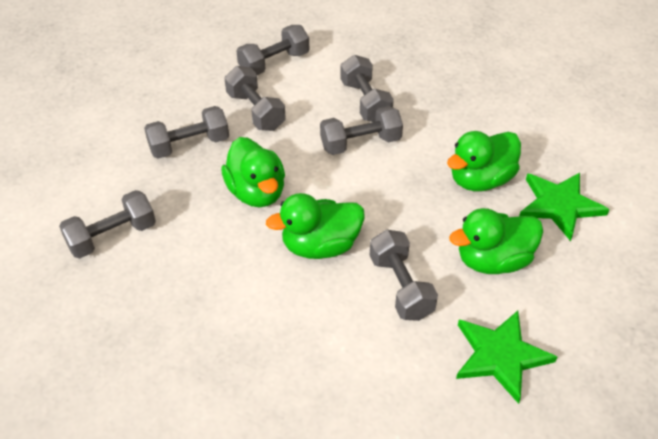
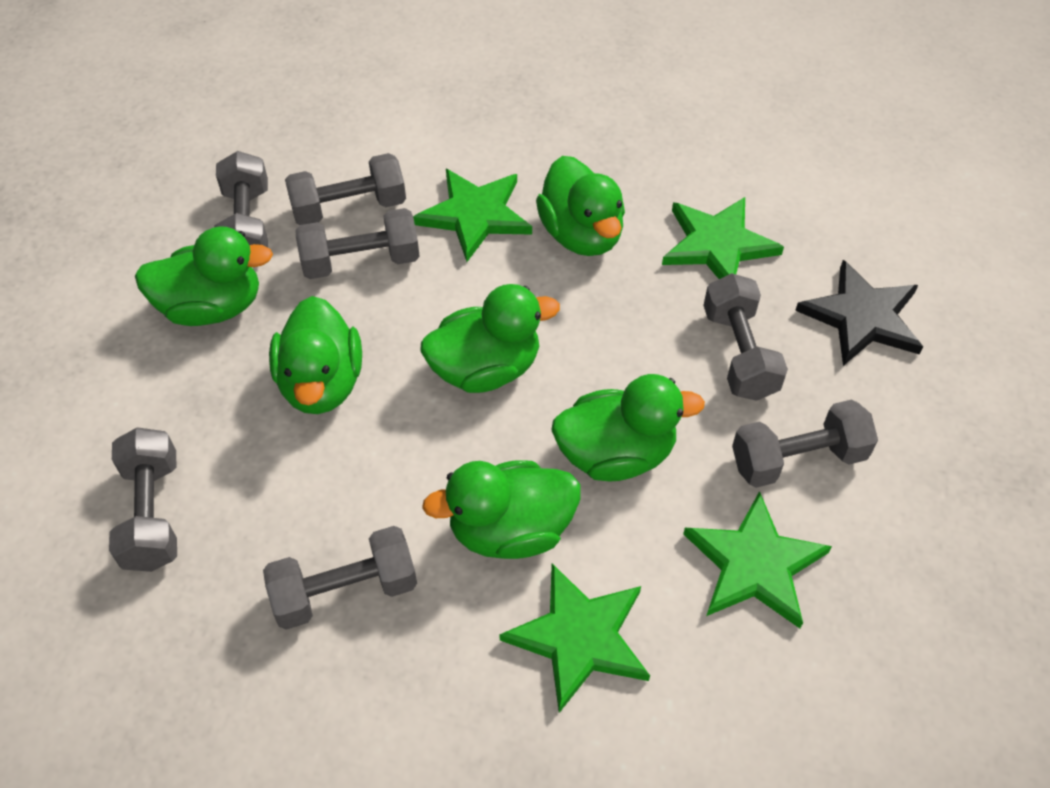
black star: none = 0 -> [795,260,923,366] = 1
green duck: [221,137,285,207] [266,193,365,259] [447,131,521,191] [449,208,543,274] = 4 -> [135,226,273,326] [269,296,362,414] [421,284,560,393] [422,460,581,559] [536,156,625,256] [551,374,705,481] = 6
green star: [456,311,557,404] [519,173,610,241] = 2 -> [413,169,532,262] [499,564,650,713] [662,197,784,279] [683,491,832,628] = 4

